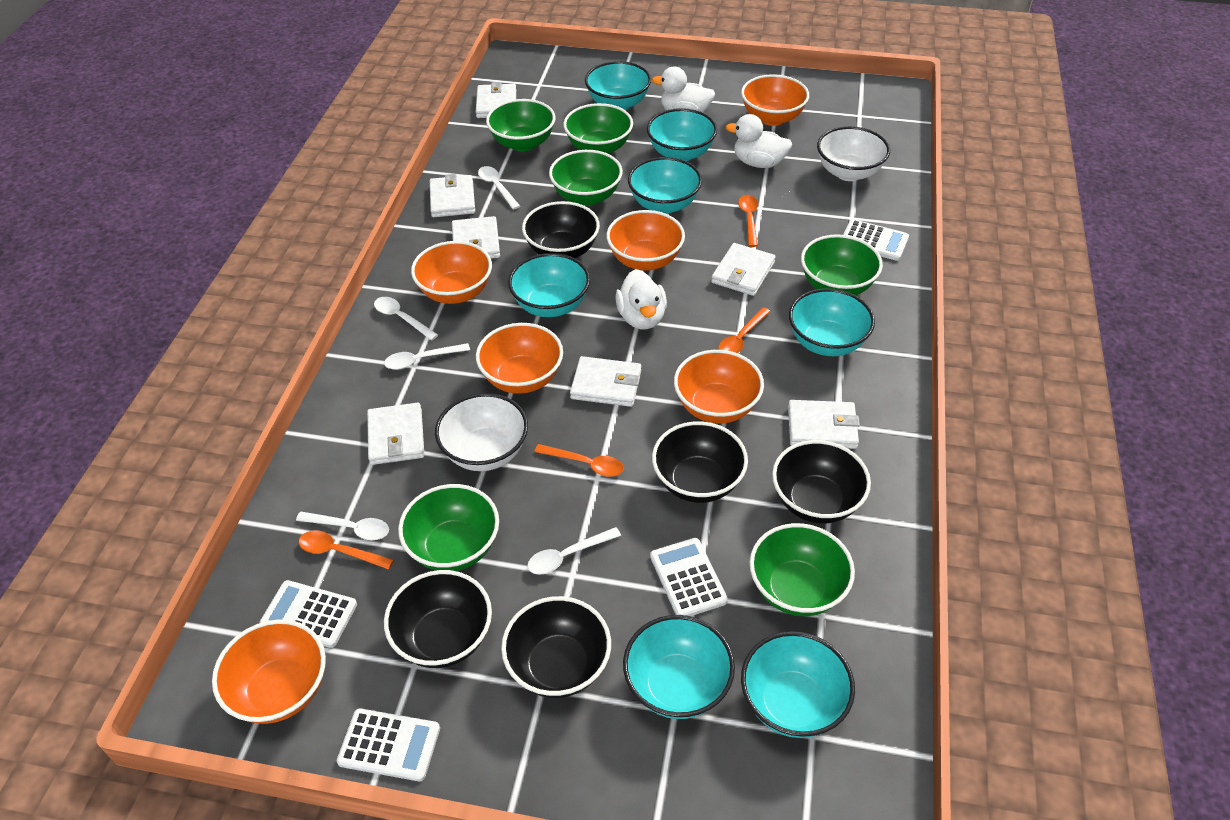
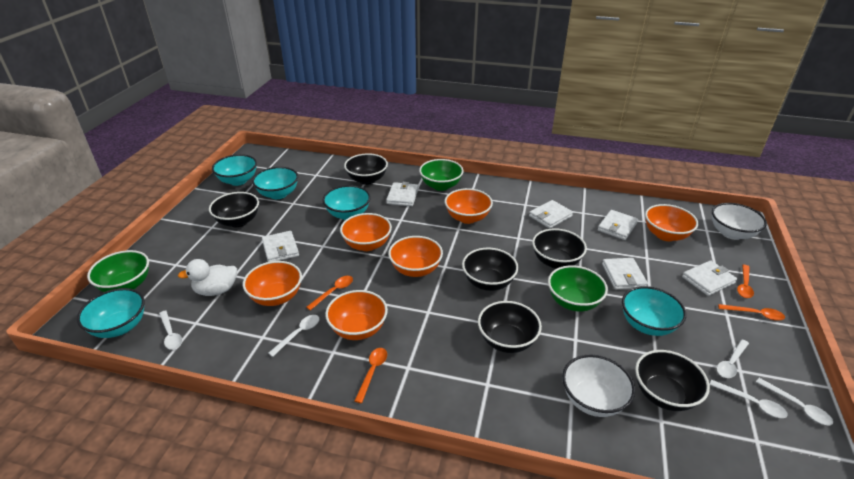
black bowl: [384,570,492,668] [501,596,611,698] [522,201,600,258] [652,421,748,503] [772,440,871,524] = 5 -> [209,192,259,227] [344,153,388,185] [462,248,518,291] [478,301,542,353] [532,228,587,269] [635,350,710,411] = 6
green bowl: [398,484,499,571] [486,99,555,151] [549,150,623,206] [563,103,633,154] [750,523,855,616] [801,234,883,295] = 6 -> [87,250,149,292] [419,159,464,191] [548,265,608,311] = 3
turquoise bowl: [508,253,590,317] [585,61,651,110] [623,615,735,719] [628,157,702,214] [647,108,717,161] [741,631,855,738] [789,288,875,356] = 7 -> [77,288,145,338] [212,154,257,186] [252,167,298,199] [323,185,371,220] [622,286,686,336] = 5
white calculator: [260,580,357,648] [337,708,440,781] [650,538,728,616] [843,219,909,261] = 4 -> none = 0
white duck: [615,269,667,330] [652,66,715,113] [726,114,792,168] = 3 -> [178,259,237,296] = 1
white wallet: [367,403,424,465] [430,174,475,217] [452,216,500,259] [476,82,516,118] [570,356,641,407] [711,243,776,296] [788,400,860,449] = 7 -> [262,231,299,262] [386,182,419,206] [529,200,573,229] [598,210,638,240] [602,258,648,290] [682,260,737,296] = 6

